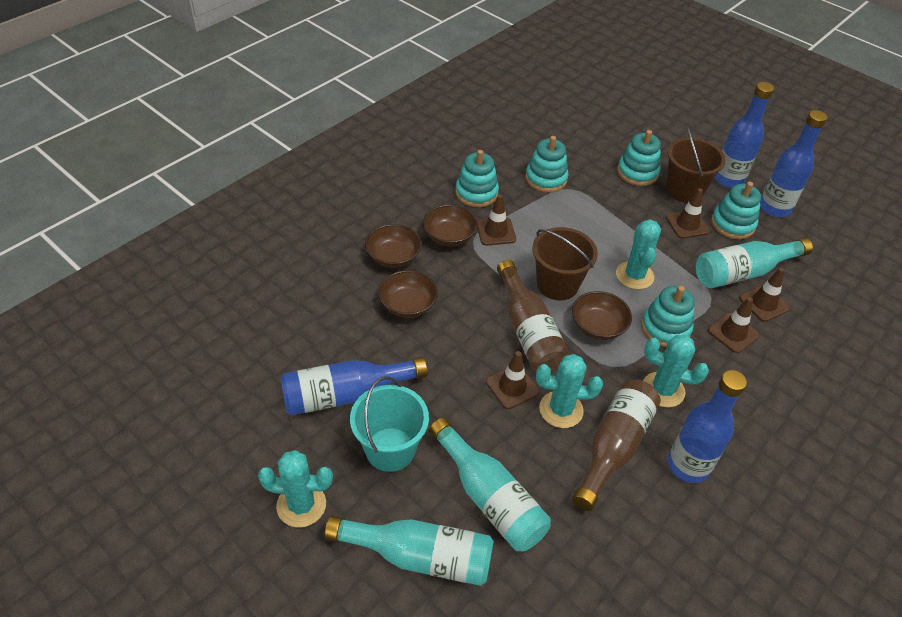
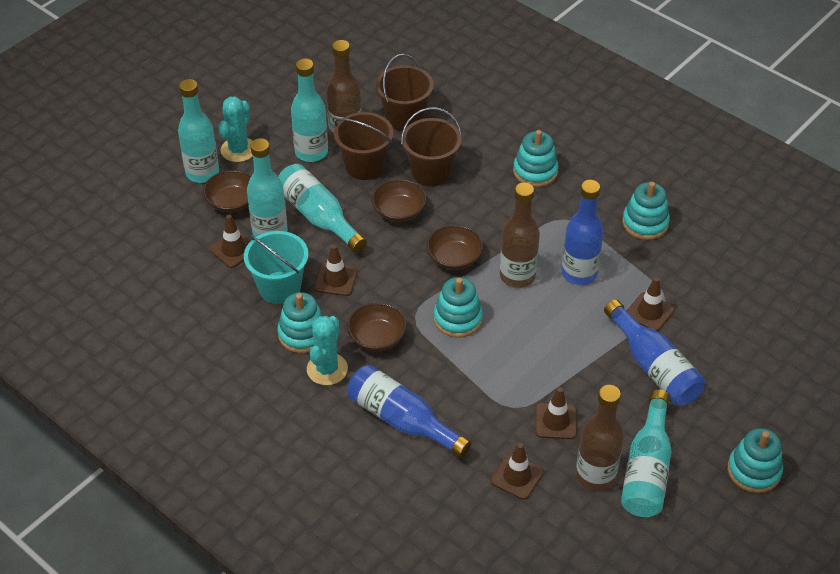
blue bottle: [280,357,428,415] [668,370,747,483] [715,82,774,188] [760,110,828,217] = 4 -> [347,365,471,458] [562,180,604,285] [604,299,705,406] = 3
brown bottle: [497,260,569,371] [572,379,661,511] = 2 -> [326,40,362,140] [500,182,540,288] [576,385,624,491] = 3
brown bucket: [532,227,598,300] [666,127,726,203] = 2 -> [334,112,394,180] [376,54,434,131] [401,107,462,186] = 3
turquoise bottle: [324,516,494,586] [429,417,551,551] [696,238,813,288] = 3 -> [178,79,219,183] [247,138,288,237] [278,164,367,253] [291,59,328,162] [621,390,672,517] = 5
turquoise cactus: [258,450,333,527] [536,354,603,428] [616,220,661,289] [643,335,709,408] = 4 -> [218,97,253,162] [307,316,348,385] = 2

